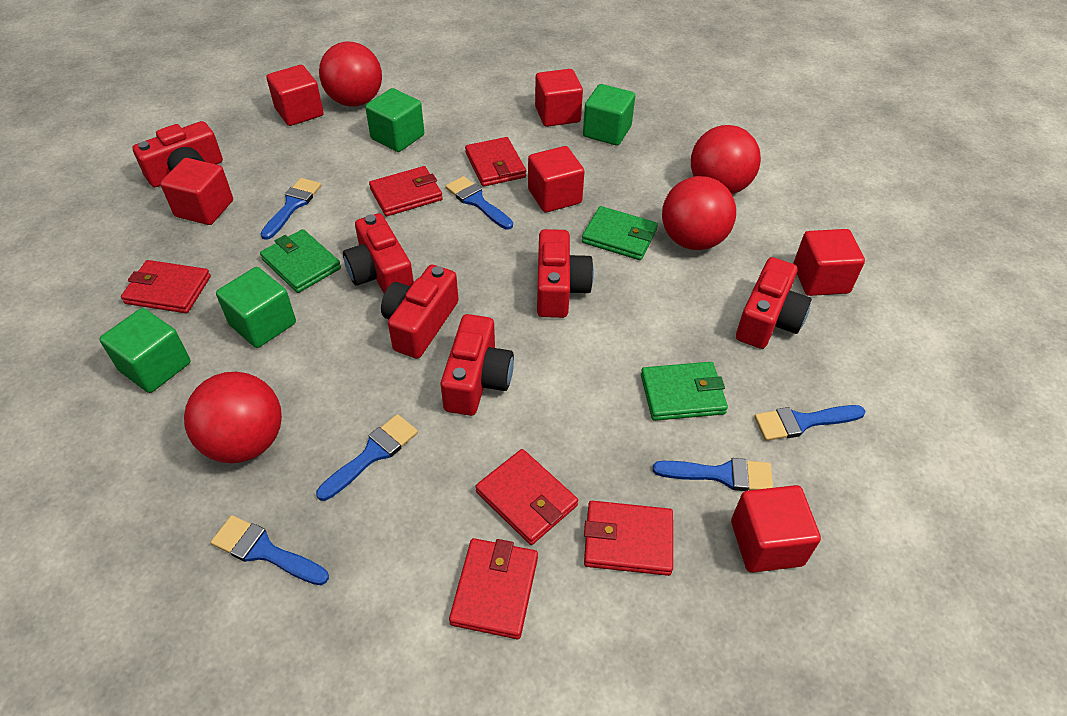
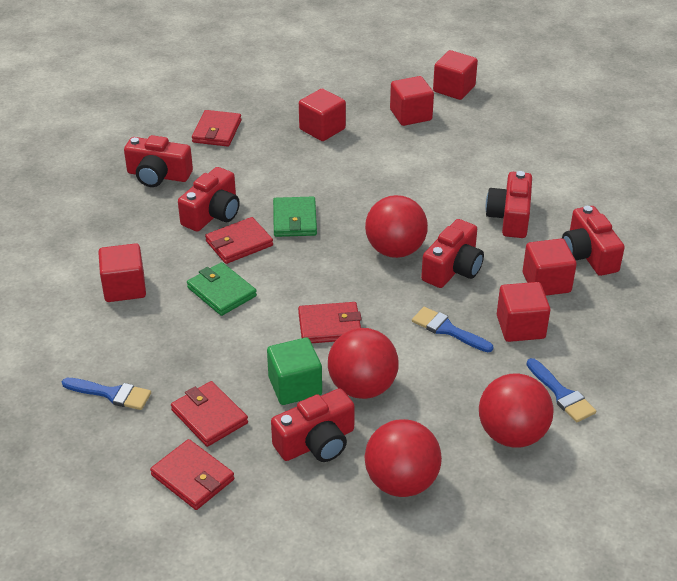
blue brush: [210,515,329,585] [260,178,321,240] [316,414,418,501] [445,176,513,230] [653,458,773,491] [754,405,866,441] = 6 -> [62,378,151,410] [412,307,493,352] [526,358,596,422] = 3
green cube: [99,308,190,393] [216,267,296,348] [365,88,424,152] [583,84,635,146] = 4 -> [267,337,322,405] = 1
green wallet: [260,229,341,293] [582,206,658,260] [641,362,728,421] = 3 -> [187,262,257,316] [273,197,317,237] = 2
red wallet: [121,260,211,313] [369,166,443,216] [449,538,538,639] [465,137,526,187] [475,449,578,545] [584,501,673,576] = 6 -> [150,439,234,510] [171,381,248,447] [192,110,241,147] [205,217,273,264] [298,302,362,343] = 5

